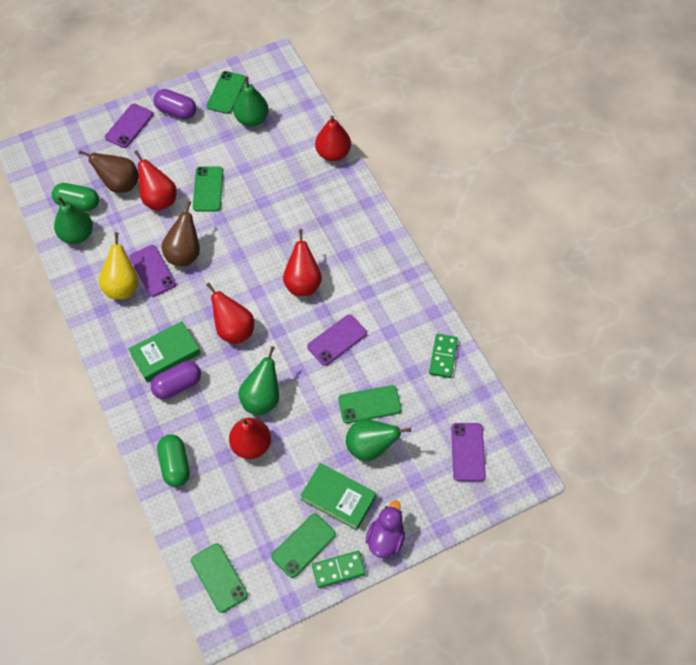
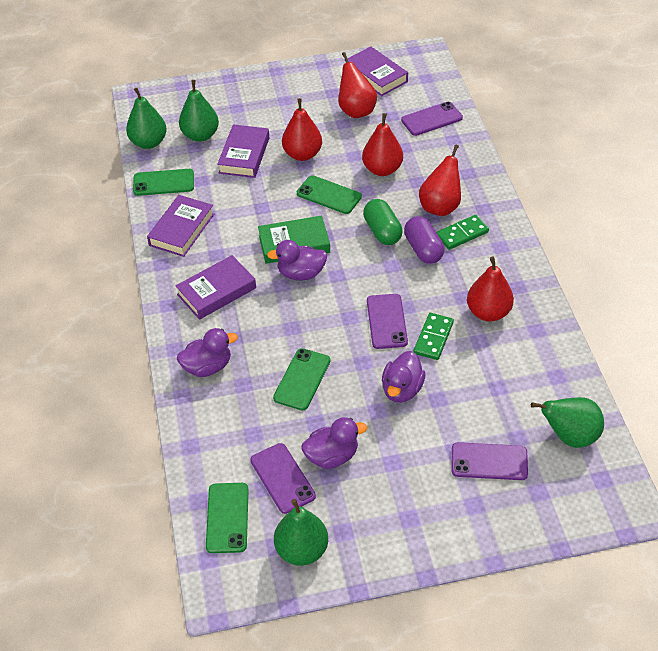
brown pear: [79,150,139,193] [161,201,200,266] = 2 -> none = 0
green book: [128,321,200,382] [300,463,376,531] = 2 -> [258,216,330,264] = 1
green capsule: [52,183,99,211] [157,435,190,487] = 2 -> [363,199,403,245] = 1
green phone: [191,543,248,613] [193,167,223,211] [206,71,246,114] [271,513,336,578] [338,385,401,423] = 5 -> [133,169,194,196] [206,483,249,553] [273,348,330,410] [297,175,362,214] = 4
purple book: none = 0 -> [147,195,214,257] [176,255,256,320] [217,124,269,178] [348,46,408,96] = 4
purple capsule: [151,361,201,399] [153,89,196,119] = 2 -> [404,216,444,264] = 1
purple duck: [366,500,405,558] = 1 -> [177,328,238,377] [267,240,327,280] [301,417,367,469] [382,351,426,403] = 4
yellow pear: [99,232,139,299] = 1 -> none = 0

